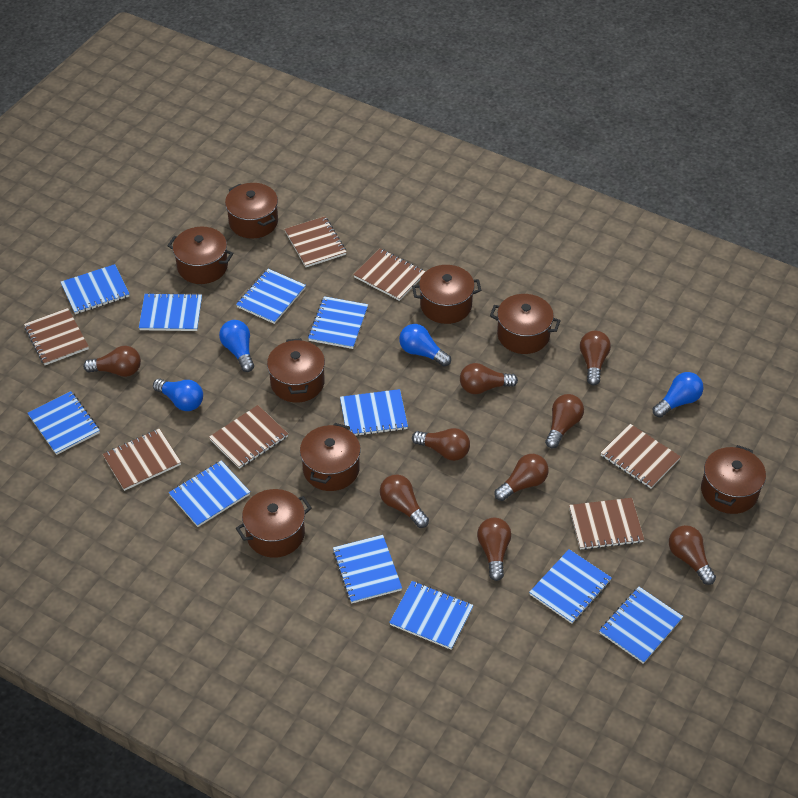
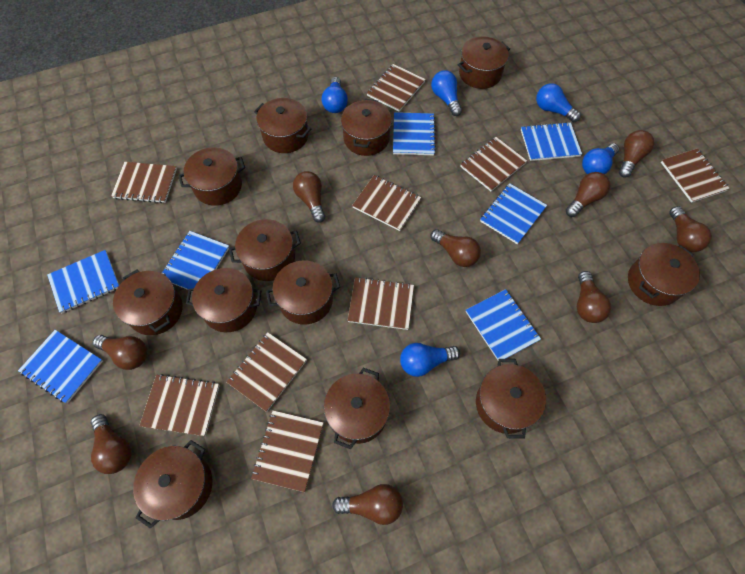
blue light bulb: [153,378,203,411] [219,320,254,372] [399,324,451,367] [653,372,704,418] = 4 -> [322,77,348,113] [400,343,460,377] [431,70,462,116] [536,83,581,123] [582,143,619,174] = 5
blue notebook: [28,391,100,455] [61,264,130,314] [139,293,202,331] [169,460,250,527] [236,269,306,324] [308,296,368,349] [333,535,402,603] [340,389,408,436] [389,581,473,650] [529,549,612,624] [599,587,683,664] = 11 -> [18,330,103,403] [47,250,119,313] [160,231,229,292] [393,112,436,155] [466,289,541,360] [480,183,547,244] [521,122,582,161] = 7
brown notebook: [24,308,89,365] [103,429,181,491] [209,405,288,469] [285,216,346,267] [353,248,426,301] [569,498,644,550] [601,424,681,489] = 7 -> [111,162,177,203] [139,374,220,436] [226,332,307,412] [251,410,324,492] [347,277,414,330] [352,175,421,231] [367,64,426,111] [460,137,527,191] [661,148,730,203] = 9
brown pot: [167,227,234,284] [225,183,278,239] [236,489,311,558] [267,338,325,403] [300,423,361,491] [412,265,481,324] [490,294,561,354] [701,445,766,514] = 8 -> [113,270,183,335] [133,440,213,529] [178,147,245,206] [186,268,261,332] [229,219,301,281] [254,98,311,153] [266,261,340,325] [324,368,390,449] [341,99,392,156] [458,36,510,89] [476,359,546,438] [628,243,700,306] = 12

